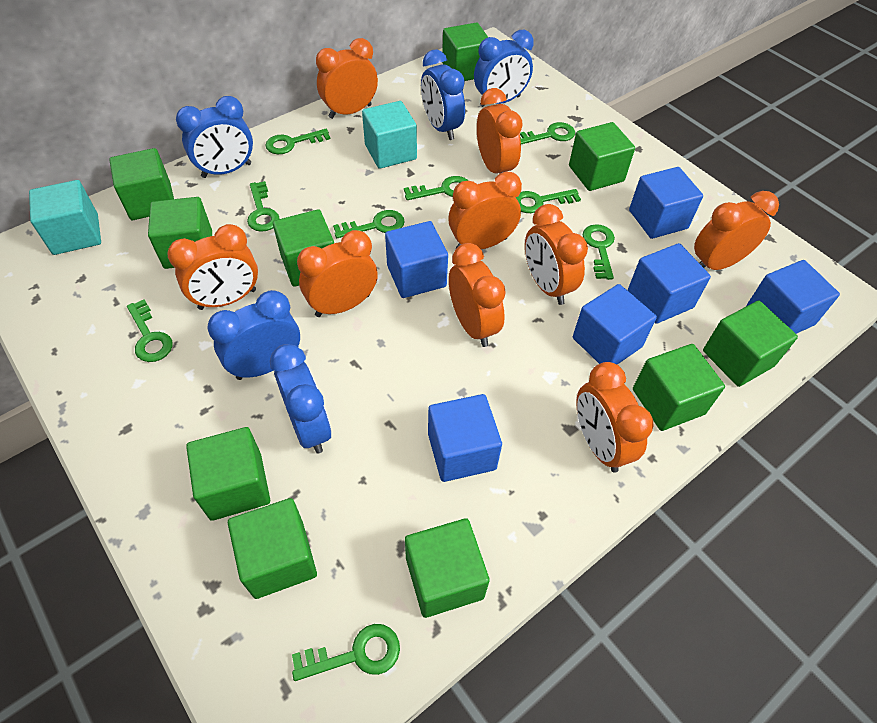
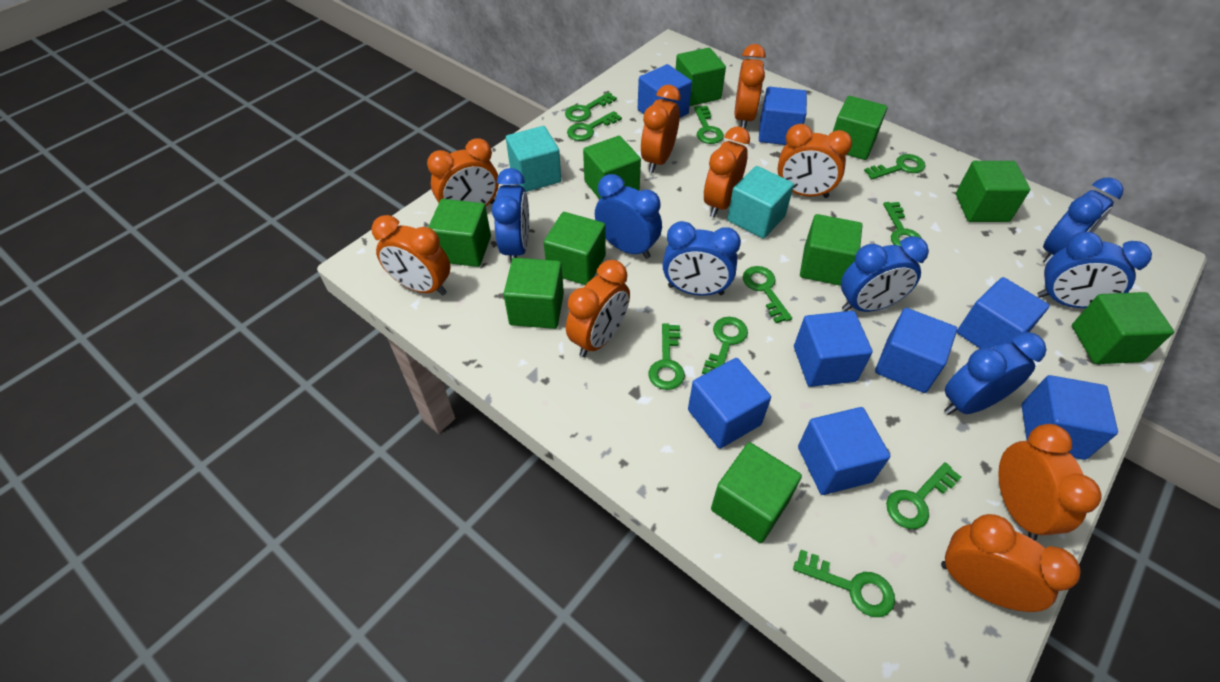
blue clock: [176,96,253,178] [207,290,300,380] [270,344,331,454] [421,50,465,140] [474,30,534,107] = 5 -> [492,168,529,261] [595,174,662,259] [663,221,741,296] [841,236,929,312] [944,332,1047,415] [1037,231,1152,308] [1043,177,1123,264] = 7
blue cube: [385,221,448,298] [428,394,502,482] [573,284,657,365] [628,243,711,324] [629,167,703,239] [746,260,840,334] = 6 -> [638,64,692,118] [688,358,771,449] [759,87,807,145] [794,311,873,387] [798,407,890,495] [875,308,957,393] [957,277,1050,349] [1022,375,1118,460] = 8
green key: [127,299,173,362] [247,181,280,232] [265,129,330,154] [292,624,400,681] [333,210,405,238] [404,176,468,200] [516,189,581,213] [520,122,575,144] [583,224,615,280] = 9 -> [565,92,617,122] [567,111,622,141] [649,323,685,390] [694,106,724,144] [702,317,748,374] [743,266,792,323] [793,550,895,617] [864,154,925,179] [883,202,921,246] [886,462,961,529] = 10

